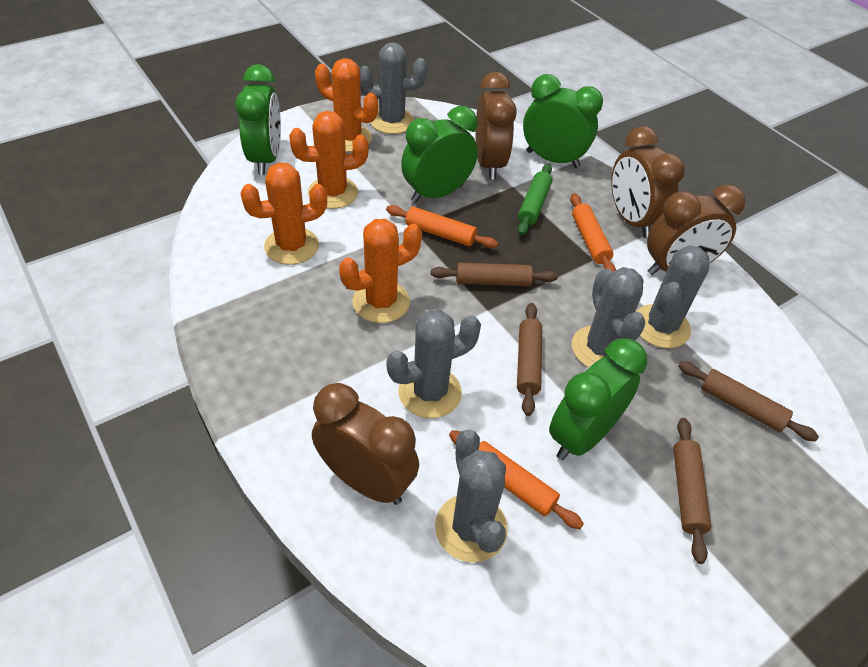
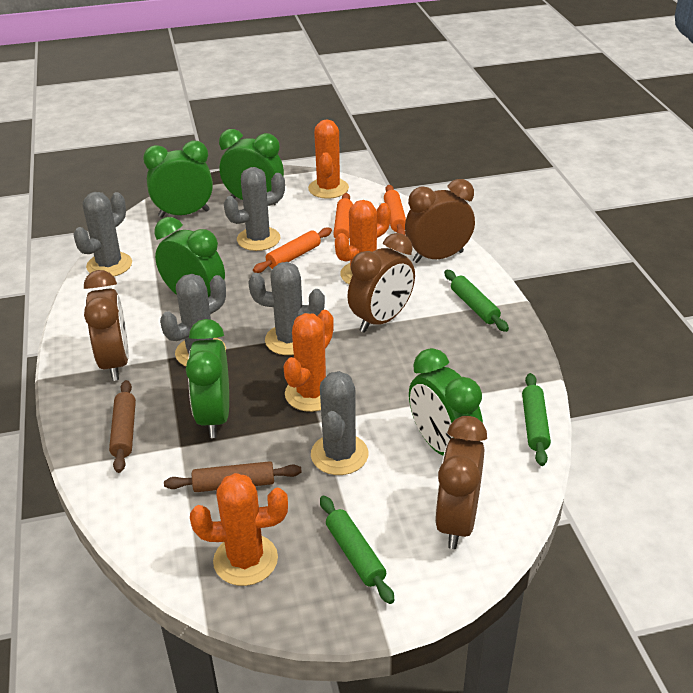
brown rolling pin: [431,262,558,286] [517,303,542,416] [673,418,711,564] [678,361,819,441] = 4 -> [109,380,136,473] [164,461,302,492] = 2
green clock: [235,64,281,175] [401,106,478,203] [523,74,603,168] [549,339,647,460] = 4 -> [143,141,213,218] [154,217,225,297] [186,319,229,438] [219,129,284,205] [409,348,483,456] = 5
green rolling pin: [517,164,552,236] = 1 -> [320,496,395,604] [444,270,509,332] [522,373,551,466] = 3

